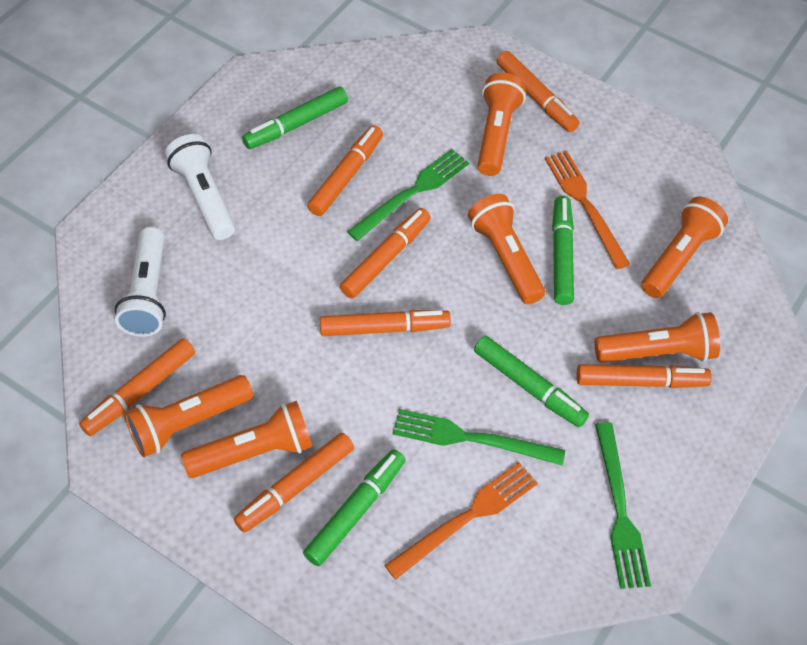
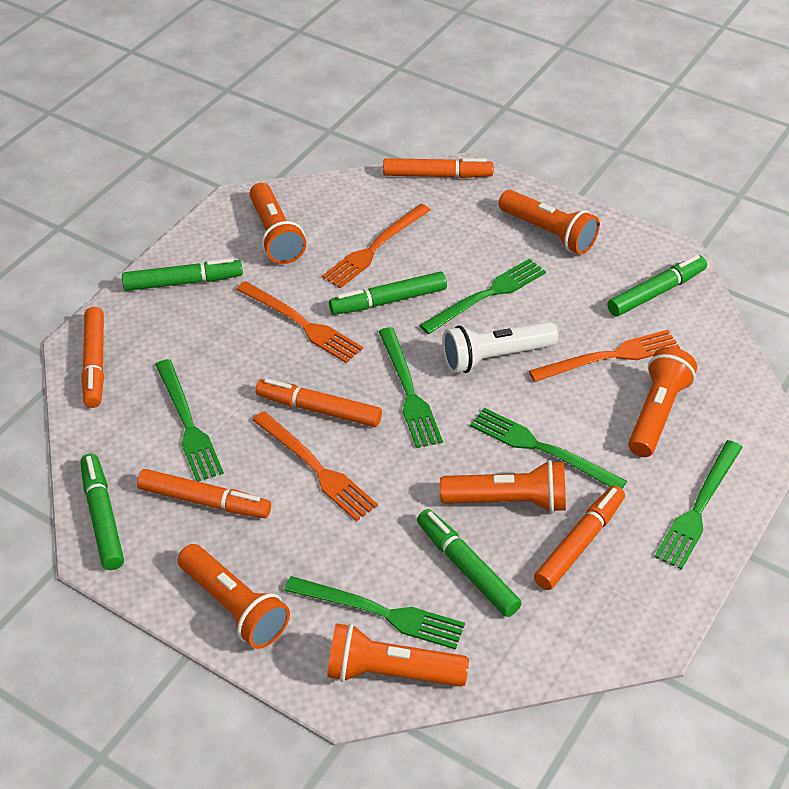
green fork: [347,149,469,241] [393,409,565,466] [595,422,651,589] = 3 -> [155,359,224,482] [284,576,465,650] [378,327,443,448] [420,258,546,334] [470,408,627,489] [654,440,743,570] = 6
green marker: [242,87,348,149] [303,449,406,566] [474,336,589,427] [552,196,574,305] = 4 -> [80,454,124,570] [122,258,243,291] [329,272,447,315] [417,509,522,617] [607,255,707,317] = 5
orange fork: [384,462,538,580] [545,151,630,269] = 2 -> [236,281,363,363] [252,411,378,521] [322,204,431,288] [529,330,680,382] = 4
orange marker: [79,338,195,436] [234,433,354,533] [307,125,383,216] [320,310,451,336] [340,208,431,299] [497,51,579,132] [576,364,712,388] = 7 -> [81,307,104,408] [137,469,271,518] [256,378,382,427] [383,158,494,178] [534,485,625,590] = 5
white flashlight: [115,227,166,337] [165,134,235,240] = 2 -> [442,322,558,373] = 1

